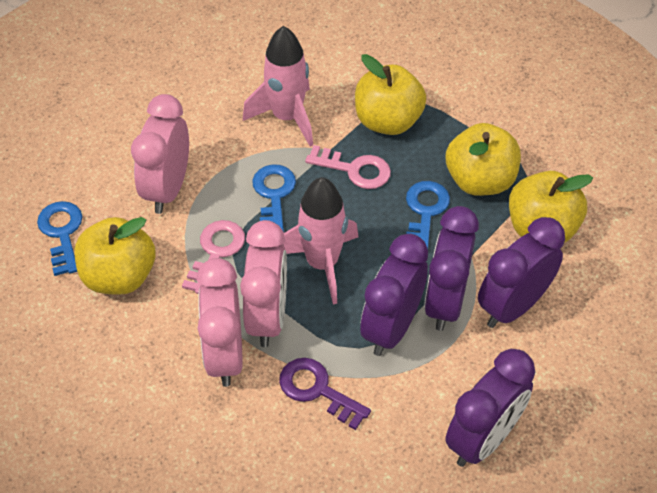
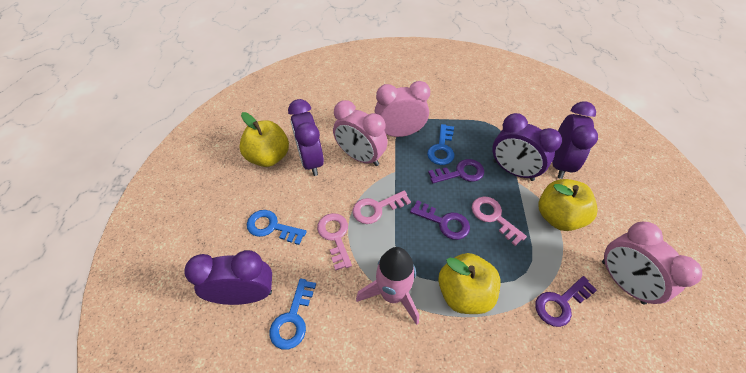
pink key: [182,220,245,294] [305,145,391,189] = 2 -> [317,213,352,271] [353,190,411,224] [472,197,527,246] = 3
pink rocket: [243,26,313,147] [283,177,359,305] = 2 -> [356,247,419,325] = 1
purple key: [279,358,371,430] = 1 -> [410,200,470,240] [428,159,484,183] [536,276,597,327] = 3
yellow apple: [75,217,155,295] [355,54,426,135] [446,123,521,196] [509,171,593,243] = 4 -> [239,112,289,167] [438,253,500,314] [538,179,598,231] = 3

